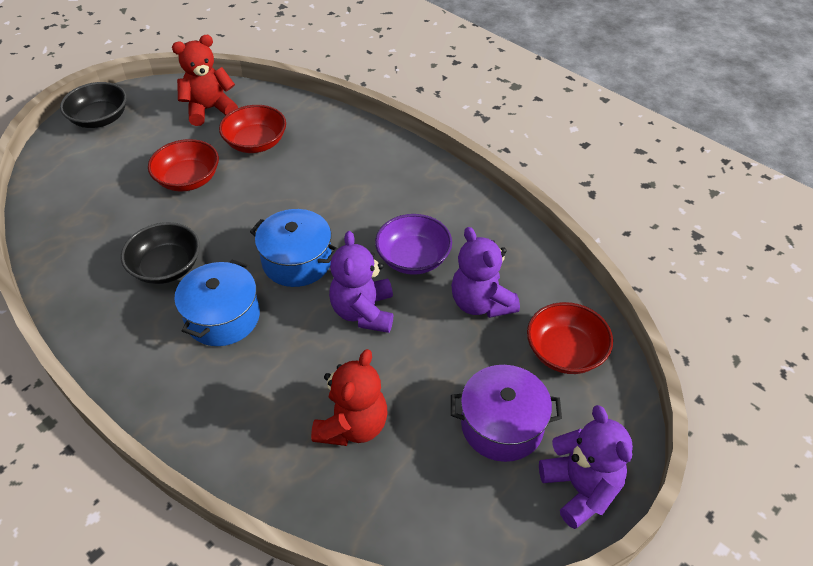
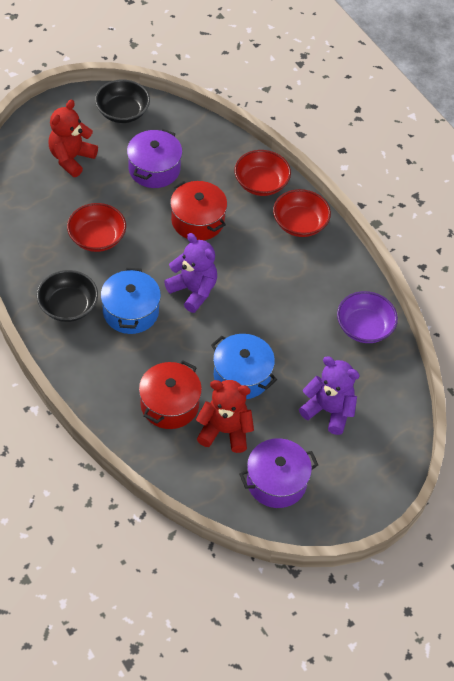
purple pot: [451,365,562,462] = 1 -> [127,129,182,188] [239,438,318,508] = 2
purple teddy bear: [329,231,393,333] [451,227,520,318] [539,405,633,529] = 3 -> [164,233,217,313] [299,356,360,435] = 2
red pot: none = 0 -> [139,361,202,429] [170,181,227,240] = 2

